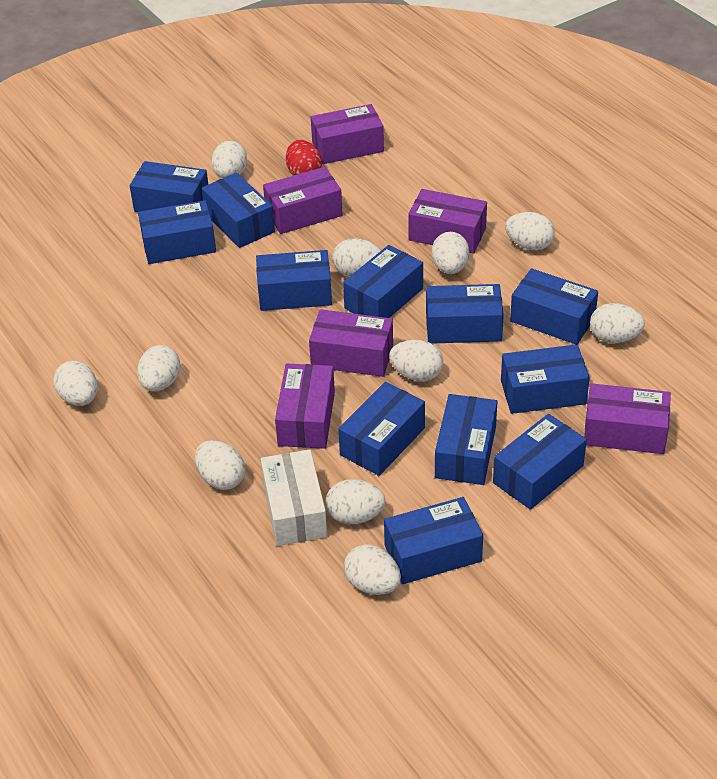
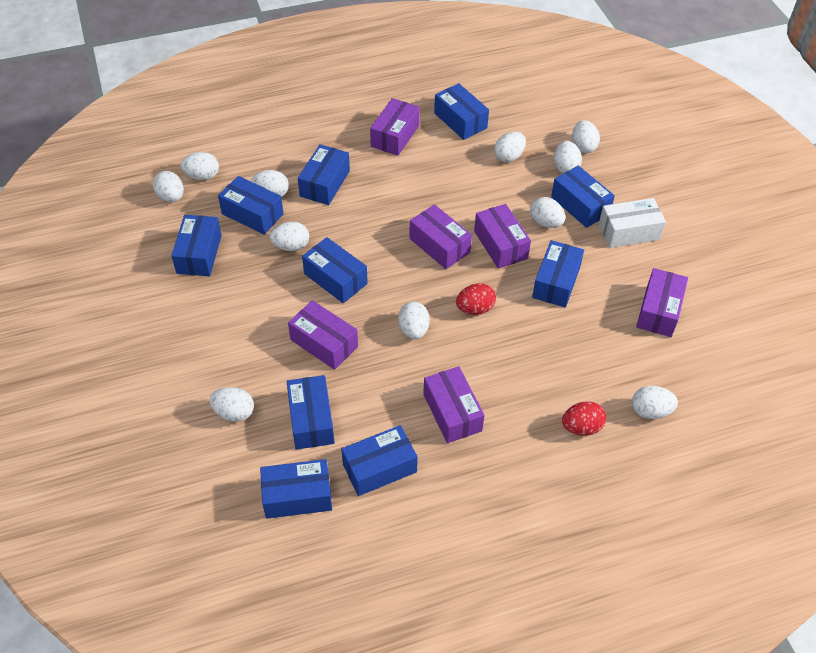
blue box: [130,161,208,212] [138,200,216,264] [201,173,275,248] [256,250,332,311] [338,382,425,476] [343,245,423,318] [384,497,483,584] [426,284,504,344] [435,394,497,485] [493,414,587,510] [501,344,590,414] [510,268,598,345] = 12 -> [171,215,222,276] [218,176,284,234] [260,459,332,519] [287,375,335,450] [298,144,350,205] [302,237,368,303] [341,425,418,496] [434,83,489,140] [532,240,584,308] [551,165,615,228] = 10
red egg: [286,140,322,176] = 1 -> [456,283,496,315] [562,401,606,436] = 2

